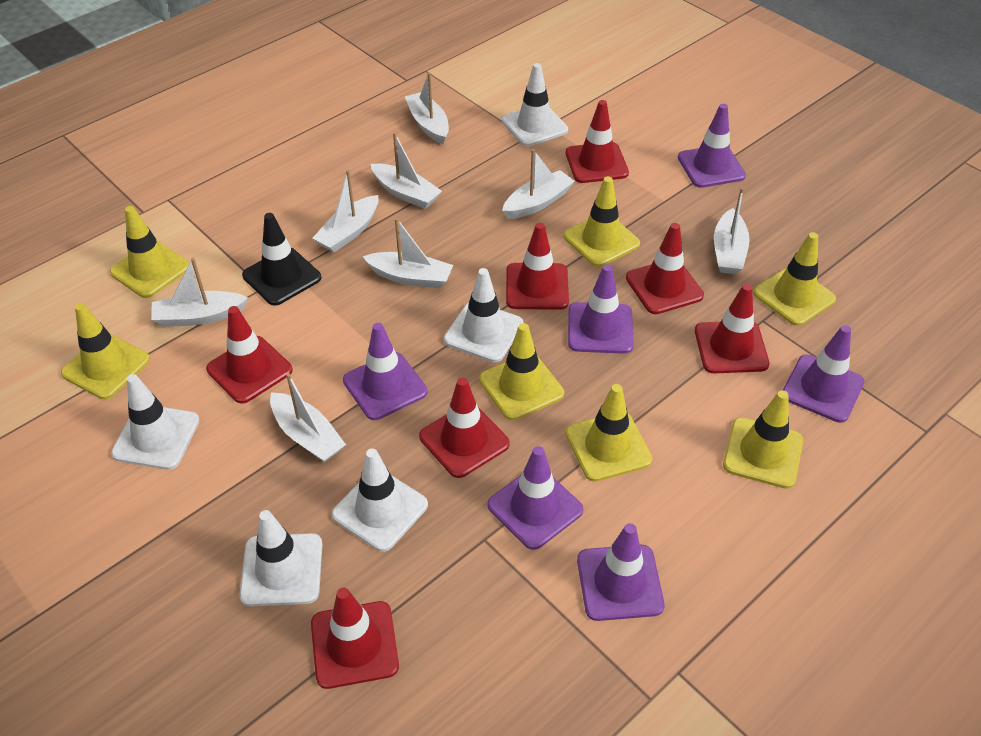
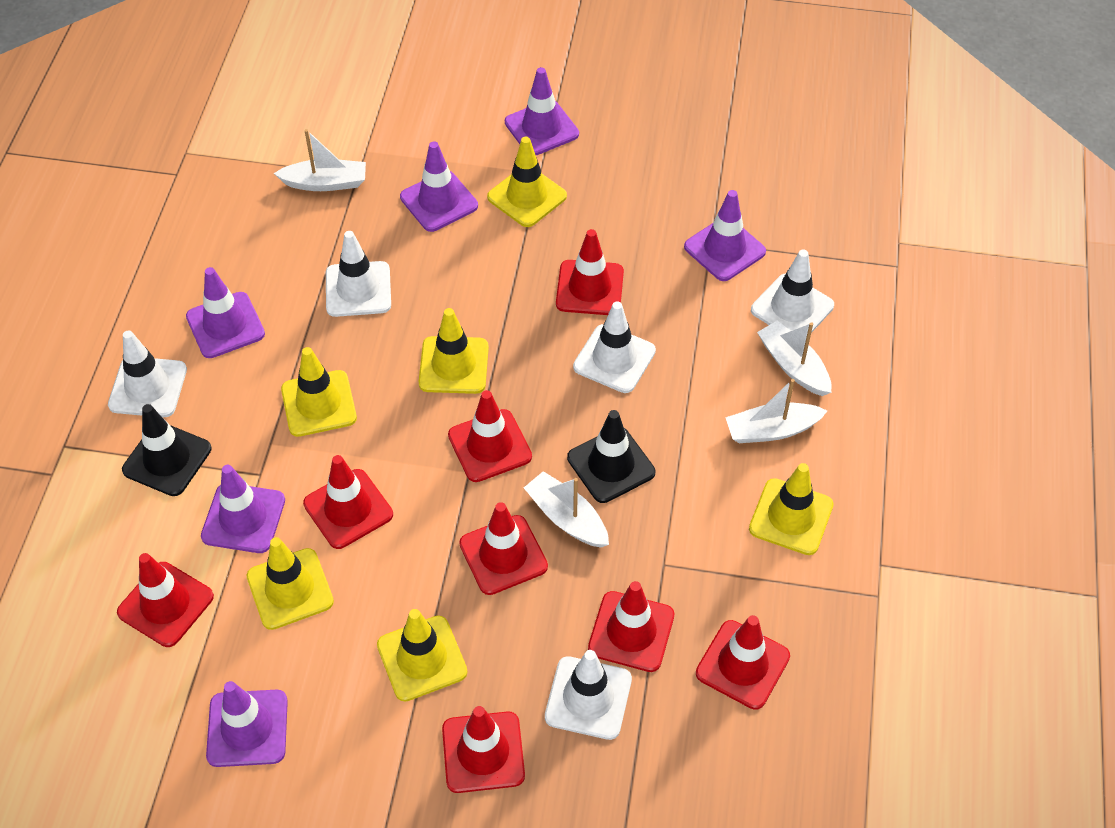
black traffic cone: [242,213,321,306] = 1 -> [122,404,212,496] [567,410,655,503] = 2
red traffic cone: [206,306,293,404] [311,588,399,689] [419,378,510,478] [506,223,569,310] [566,100,629,183] [626,223,704,314] [695,284,769,374] = 7 -> [117,553,214,647] [303,455,393,549] [442,706,525,793] [448,390,532,482] [459,502,548,595] [556,229,624,315] [588,581,674,672] [696,615,790,710] = 8
white boat: [151,258,248,327] [270,373,346,462] [312,170,378,252] [363,218,453,288] [371,132,442,209] [405,72,449,144] [502,149,575,219] [714,188,750,274] = 8 -> [274,129,366,191] [524,471,609,548] [725,379,827,443] [757,321,832,396] = 4
yellow traffic cone: [61,303,150,399] [110,206,190,298] [479,323,564,420] [563,176,640,267] [566,384,652,482] [723,390,803,489] [753,232,836,326] = 7 -> [247,537,334,630] [281,347,357,437] [377,609,468,702] [419,308,489,394] [487,137,567,227] [749,463,834,555] = 6

